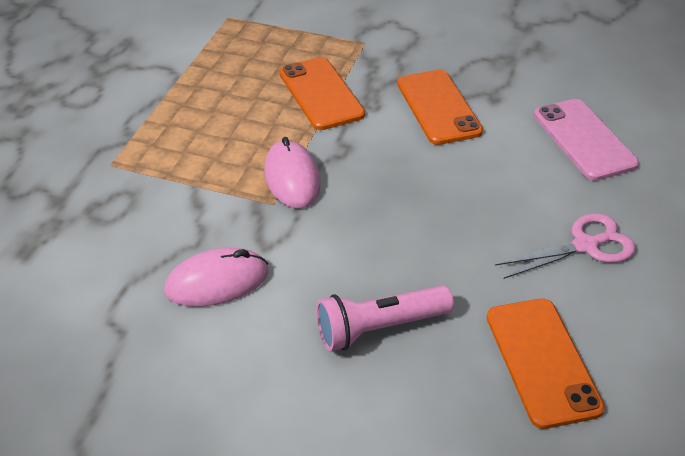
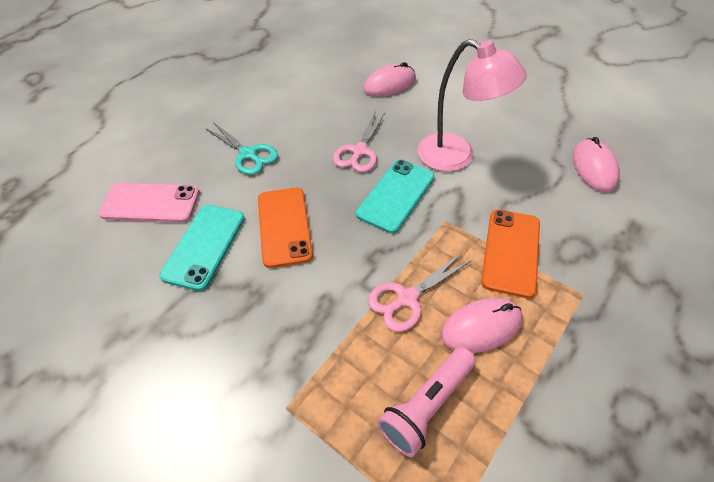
orange phone: [279,57,365,130] [397,70,483,145] [487,298,605,429] = 3 -> [258,188,313,268] [481,209,540,298] = 2
pink lamp: none = 0 -> [417,39,527,172] = 1
pink mouse: [164,247,269,307] [264,137,321,209] = 2 -> [363,62,416,97] [441,298,523,353] [573,137,620,192] = 3
pink scissors: [495,213,636,279] = 1 -> [333,111,385,172] [368,253,472,332] = 2
turquoise phone: none = 0 -> [159,205,245,291] [356,160,435,233] = 2
turquoise scissors: none = 0 -> [205,122,278,175] = 1

